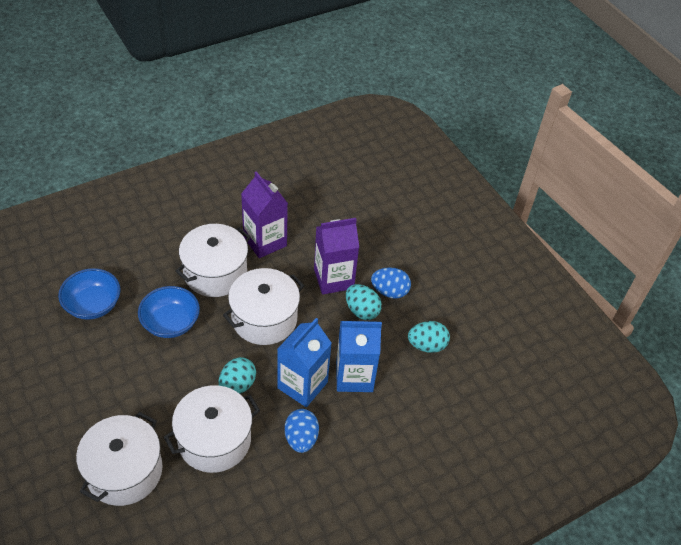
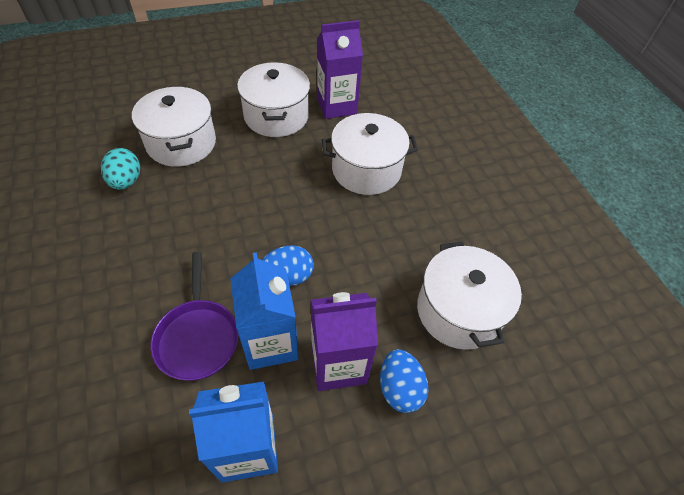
blue bowl: [58,268,121,320] [138,286,200,338] = 2 -> none = 0
purple pan: none = 0 -> [150,252,239,381] = 1
turquoise egg: [218,357,256,394] [346,284,382,320] [408,321,450,353] = 3 -> [101,148,140,190] = 1

